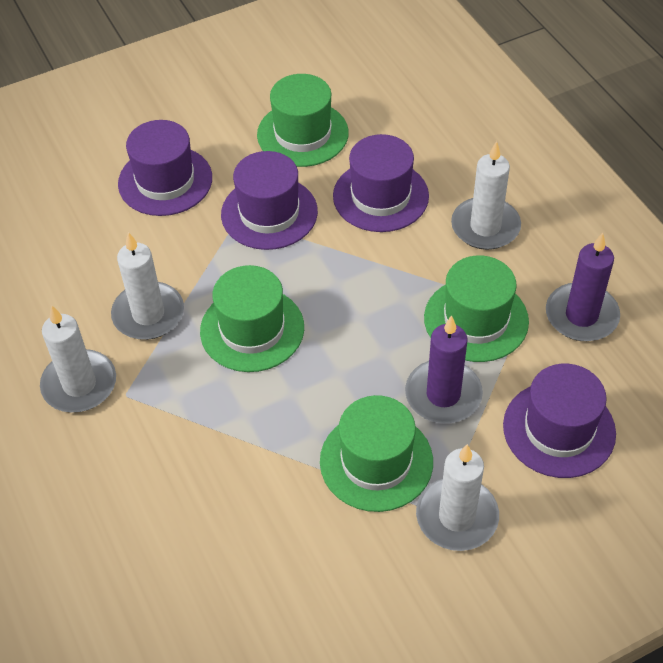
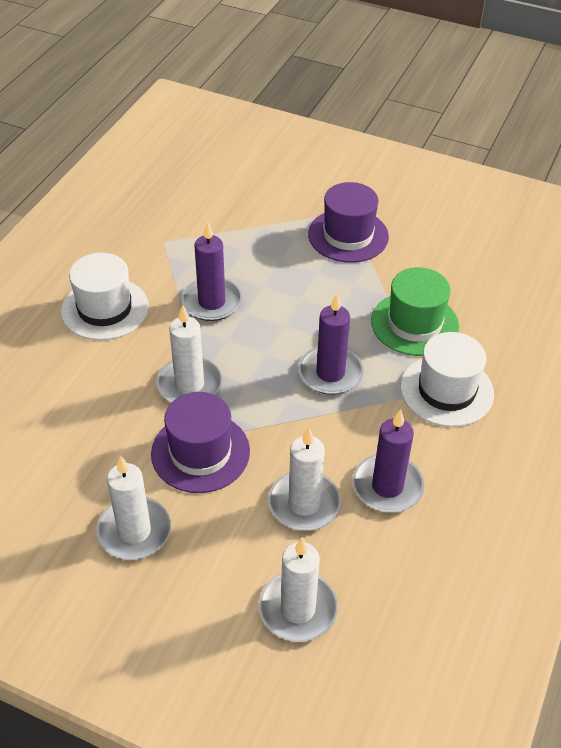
green hat: [200,265,304,372] [257,74,349,167] [320,395,433,512] [424,256,529,362] = 4 -> [371,267,459,356] = 1
purple candle: [405,315,483,423] [546,233,620,341] = 2 -> [181,221,242,321] [298,293,364,395] [353,409,424,512] = 3
purple hat: [118,120,212,216] [221,151,318,250] [333,134,429,232] [503,364,616,478] = 4 -> [151,392,250,493] [308,182,389,263] = 2
white hat: none = 0 -> [61,253,149,340] [400,332,494,427] = 2

